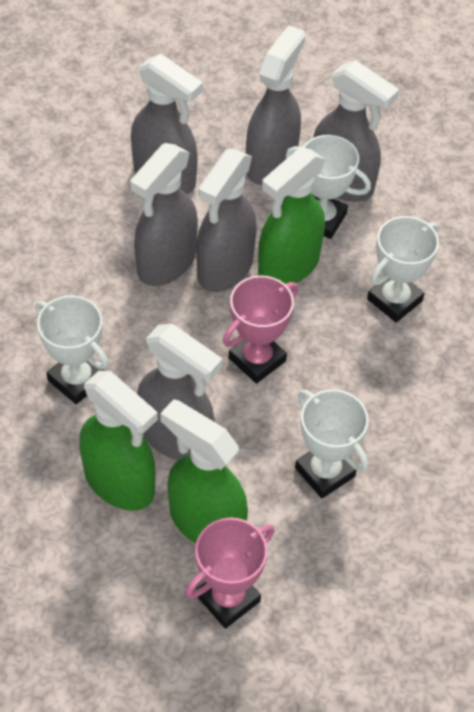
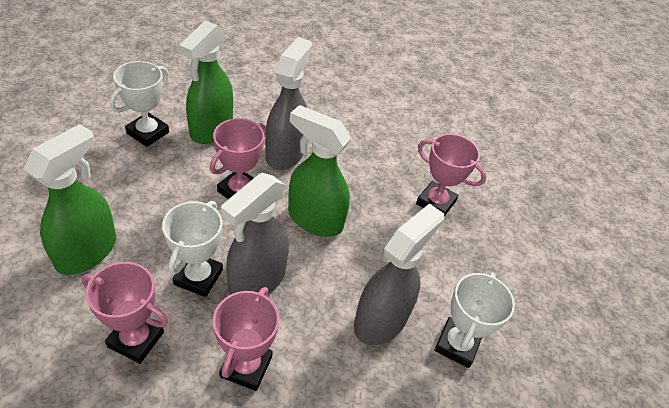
grey spray bottle: [130,143,198,286] [131,54,203,194] [137,323,223,460] [196,148,257,292] [246,25,305,185] [313,60,399,202] = 6 -> [221,173,289,295] [265,37,312,170] [354,203,444,345] = 3
pink trophy: [185,517,275,629] [223,275,298,384] = 2 -> [81,262,168,364] [210,118,266,199] [213,287,279,391] [416,134,487,216] = 4
white trophy: [36,296,109,404] [285,135,371,239] [295,389,369,498] [367,216,439,323] = 4 -> [110,61,169,147] [162,201,223,297] [434,272,515,368] = 3

